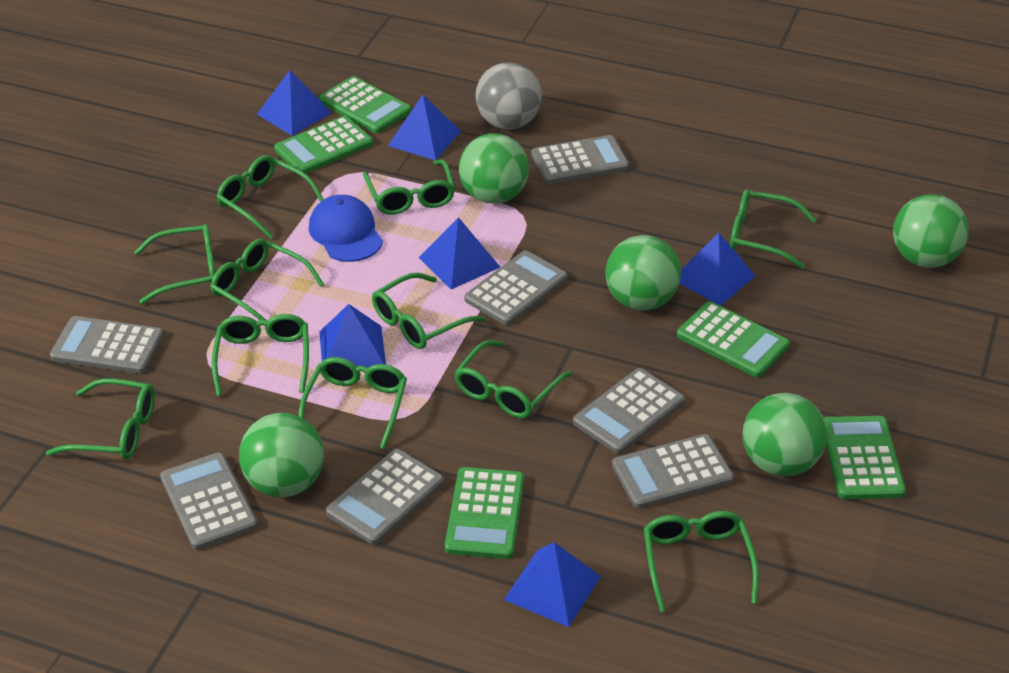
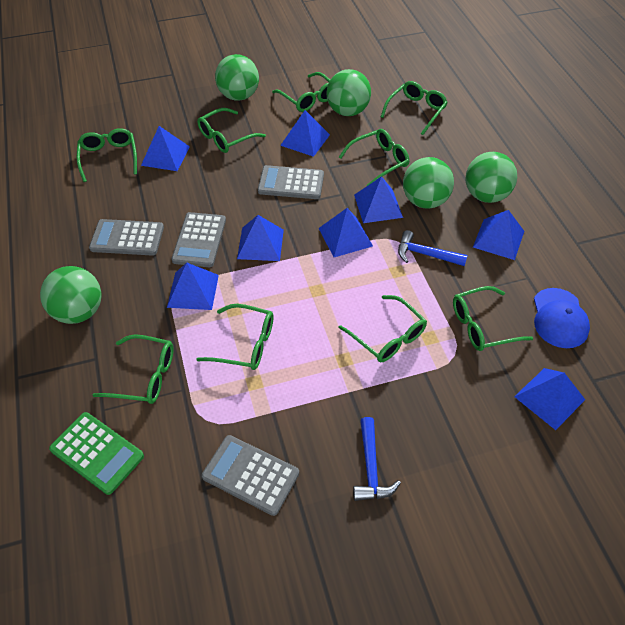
blue hammer: none = 0 -> [353,417,401,501] [398,230,468,266] = 2
blue pyramid: [257,70,332,136] [319,304,386,368] [388,95,461,160] [419,217,500,289] [504,542,601,627] [679,233,755,306] = 6 -> [141,126,190,171] [167,263,219,310] [237,215,284,261] [280,110,330,157] [318,208,373,257] [354,176,403,223] [473,210,524,260] [514,368,585,430] = 8
green calculator: [274,116,373,174] [319,76,412,133] [445,467,524,559] [677,301,790,377] [824,416,906,499] = 5 -> [49,412,144,495] = 1
green glasses: [46,378,155,460] [134,224,215,304] [210,239,324,321] [212,314,309,396] [217,155,324,239] [298,357,407,450] [363,159,455,215] [372,273,485,349] [454,340,572,418] [644,511,759,612] [730,189,816,268] = 11 -> [77,128,137,182] [93,334,174,404] [196,304,274,370] [197,108,266,153] [272,72,330,112] [339,129,409,186] [339,295,427,363] [381,81,448,135] [453,286,533,351] = 9
grey ball: [475,62,542,129] = 1 -> none = 0
grey calculator: [50,316,164,374] [160,452,258,550] [326,449,444,545] [465,250,568,325] [531,135,629,184] [573,368,685,454] [612,434,734,509] = 7 -> [89,219,164,256] [172,212,226,267] [202,435,299,516] [258,165,324,199] = 4

